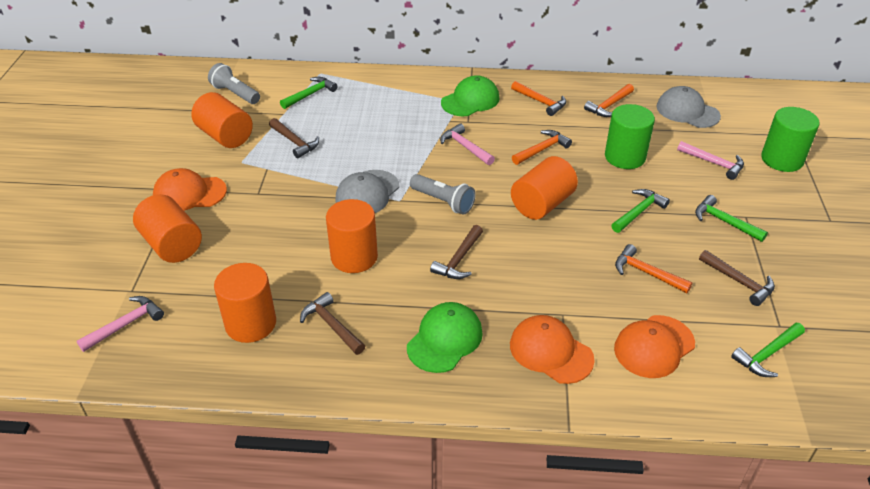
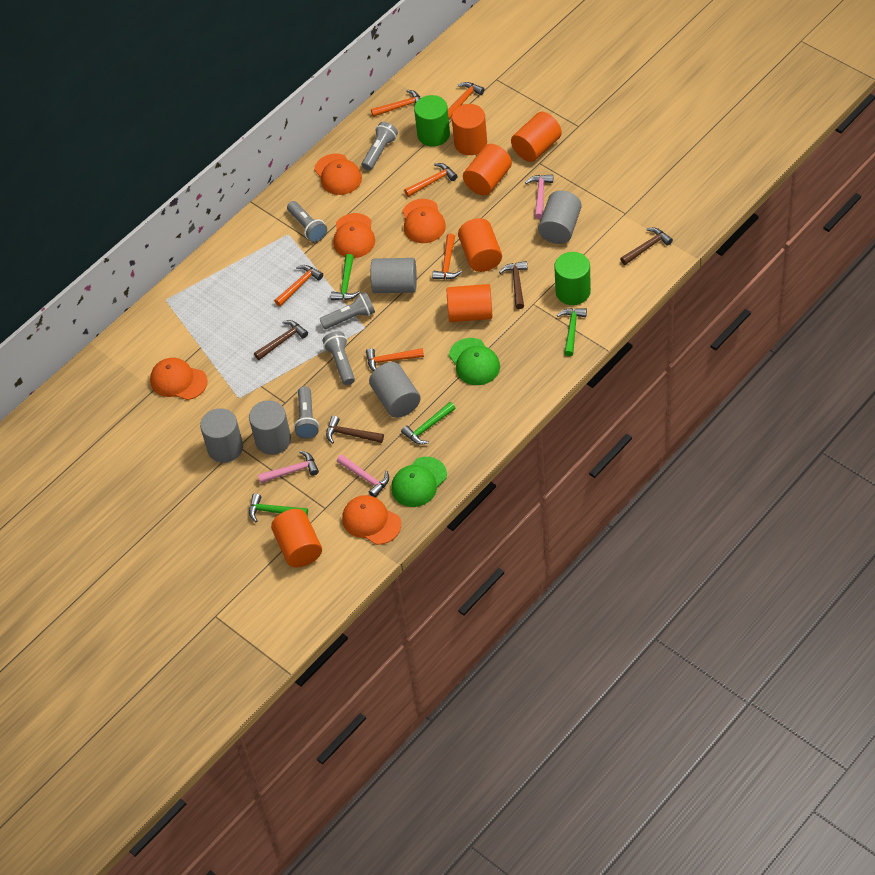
grey cap: [336,170,399,213] [657,86,721,128] = 2 -> none = 0
grey cylinder: none = 0 -> [200,408,243,463] [249,400,291,455] [369,362,421,418] [371,258,417,293] [538,190,582,244] = 5
grey flashlight: [208,63,260,104] [410,174,476,215] = 2 -> [287,201,327,242] [294,386,319,439] [320,292,375,329] [323,331,355,385] [362,122,398,171] = 5
orange cap: [153,168,227,211] [510,315,595,384] [614,315,695,378] = 3 -> [150,358,207,400] [314,154,362,195] [333,213,375,258] [342,495,401,545] [403,199,446,243] = 5
orange cylinder: [133,194,202,263] [191,92,253,148] [214,263,276,343] [326,199,378,273] [511,156,578,220] = 5 -> [271,509,322,568] [447,284,493,322] [452,104,487,155] [458,218,502,272] [463,144,512,196] [511,112,562,162] = 6
orange hammer: [511,81,566,116] [512,130,572,165] [584,84,634,117] [615,244,692,293] = 4 -> [275,265,323,307] [366,348,424,371] [371,90,420,117] [404,163,458,197] [432,234,462,279] [448,82,485,120] = 6

